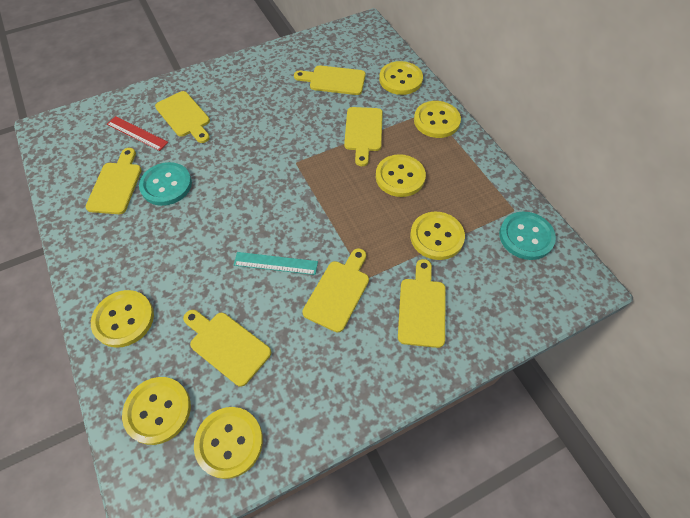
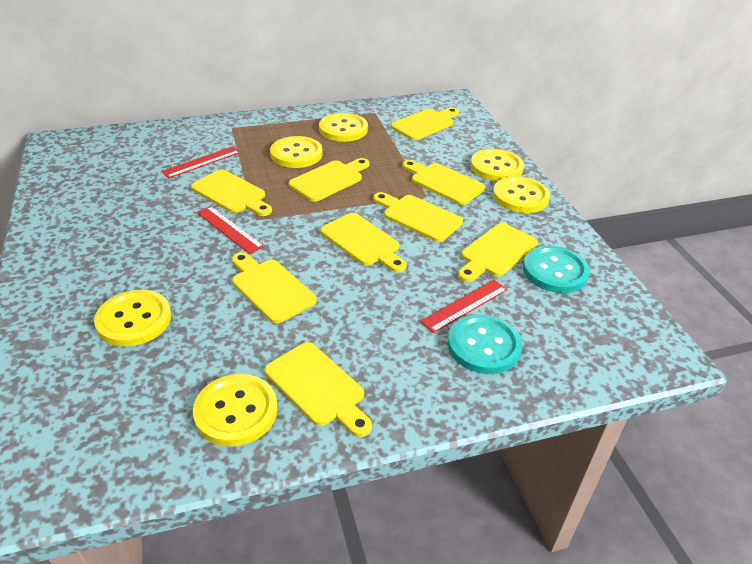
red ruler: [107,116,168,151] = 1 -> [161,146,240,178] [197,206,264,254] [420,280,508,333] = 3
turquoise ruler: [234,252,318,275] = 1 -> none = 0
yellow button: [91,290,154,348] [122,377,191,445] [194,407,263,479] [376,154,426,197] [379,61,423,95] [410,212,465,260] [414,101,461,138] = 7 -> [94,290,171,346] [193,374,278,446] [270,136,322,168] [319,113,368,142] [470,149,524,182] [493,176,550,213] = 6
yellow cutting board: [86,148,142,214] [155,91,210,143] [183,310,271,387] [294,65,366,95] [302,248,369,333] [344,107,383,166] [398,259,446,348] = 7 -> [191,169,272,216] [232,252,317,324] [265,342,372,437] [289,158,369,202] [320,213,407,273] [373,192,463,242] [391,107,459,140] [402,160,485,205] [458,223,538,282] = 9

